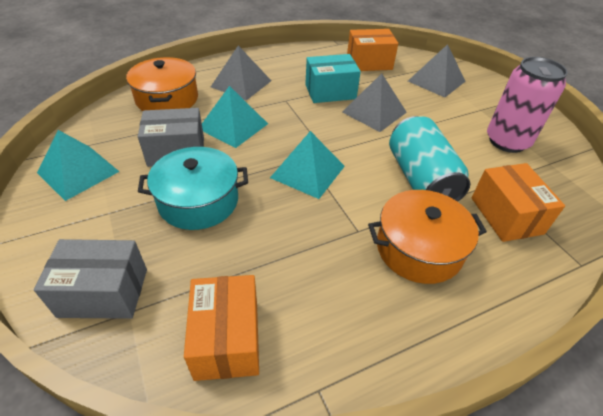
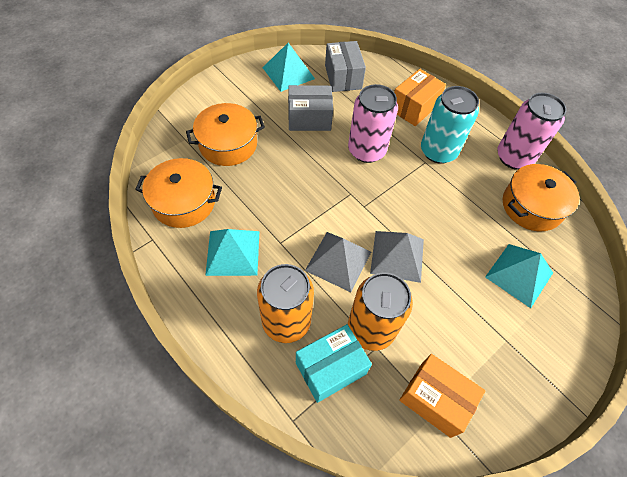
grey pyramid: [211,45,271,101] [342,73,407,132] [408,44,466,97] = 3 -> [305,232,371,292] [370,231,424,283] = 2
orange box: [184,275,259,381] [347,29,398,71] [472,163,565,242] = 3 -> [394,69,446,126] [399,354,485,438] = 2
orange can: none = 0 -> [257,264,314,343] [348,272,413,351] = 2
orange pot: [126,57,198,111] [368,190,487,284] = 2 -> [135,158,222,228] [186,103,265,166] [503,164,579,232] = 3
pink can: [487,57,568,153] = 1 -> [348,84,398,163] [497,93,567,170] = 2
turquoise pot: [138,147,248,230] = 1 -> none = 0

